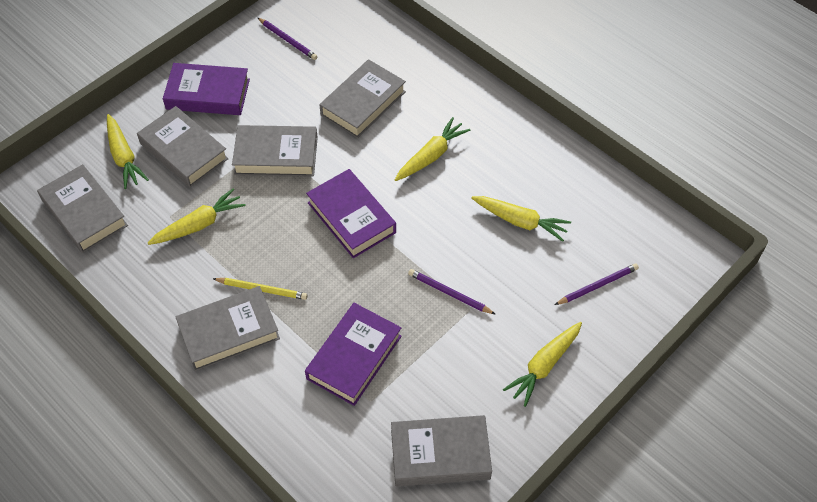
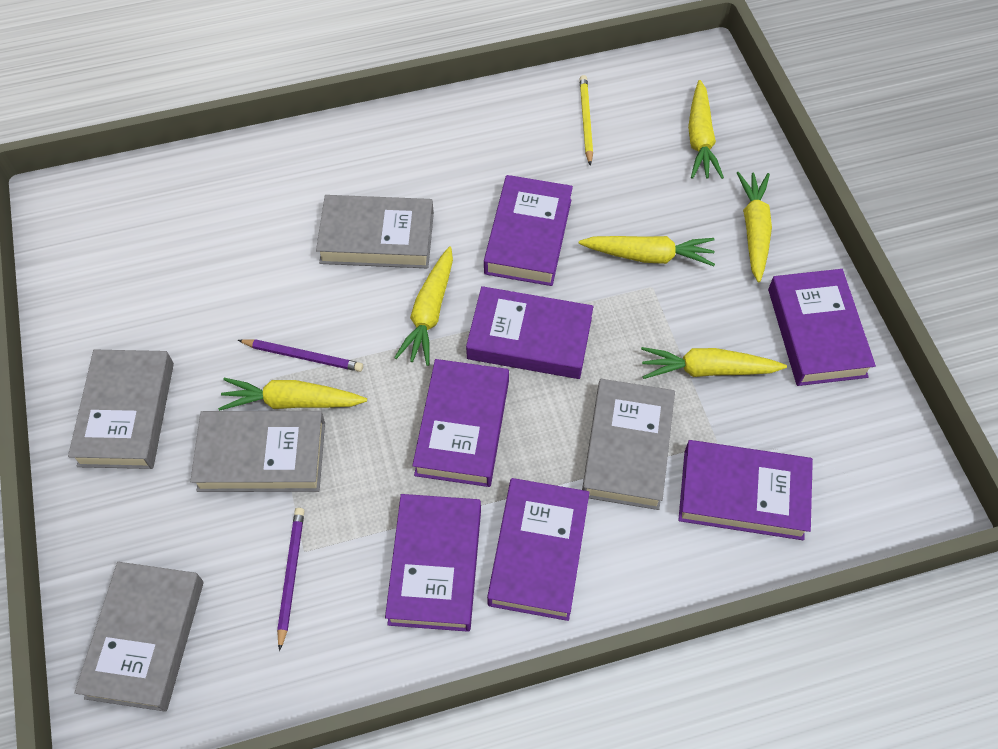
grey book: [37,164,128,253] [137,106,229,187] [176,286,280,371] [232,125,318,177] [319,59,406,138] [391,415,492,486] = 6 -> [68,349,174,469] [75,562,204,712] [190,411,325,492] [316,195,434,268] [582,379,675,510] = 5
purple book: [163,63,250,115] [305,303,402,406] [306,169,396,258] = 3 -> [385,494,481,632] [412,359,509,487] [466,286,593,379] [484,175,573,286] [487,478,590,621] [678,440,813,540] [768,269,876,386] = 7
purple pencil: [257,17,318,60] [408,269,495,314] [555,263,639,305] = 3 -> [238,339,363,372] [277,508,304,651] = 2
yellow carrot: [107,114,149,189] [148,188,246,245] [395,117,471,181] [471,196,571,242] [503,322,582,407] = 5 -> [218,378,367,411] [394,246,453,366] [579,236,715,266] [641,347,787,379] [688,80,724,179] [737,172,772,283] = 6

